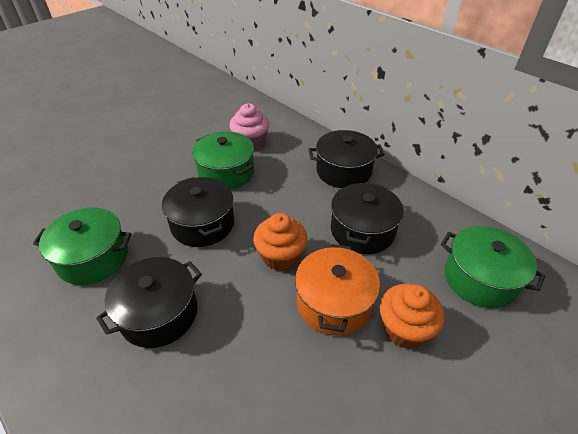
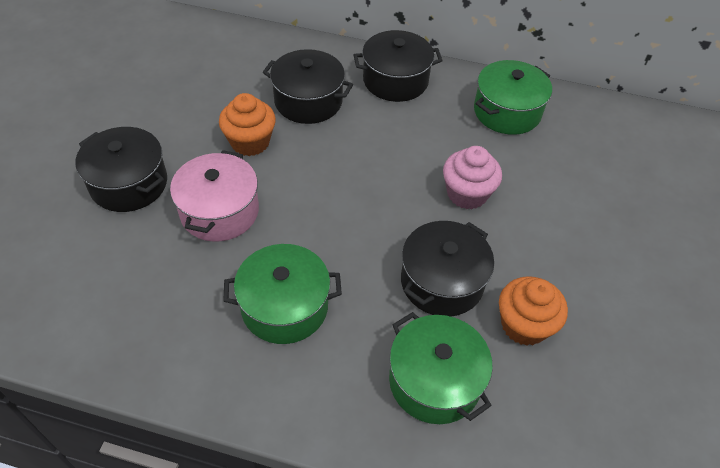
orange pot: [295,244,380,336] = 1 -> none = 0
pink pot: none = 0 -> [170,150,259,242] = 1

